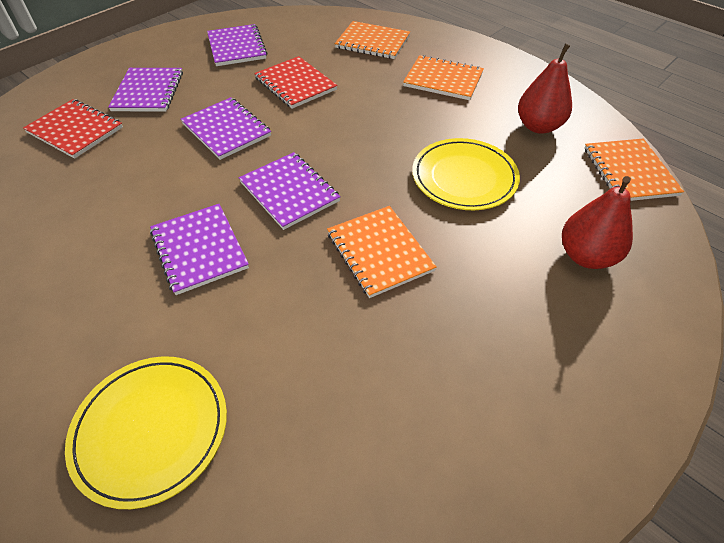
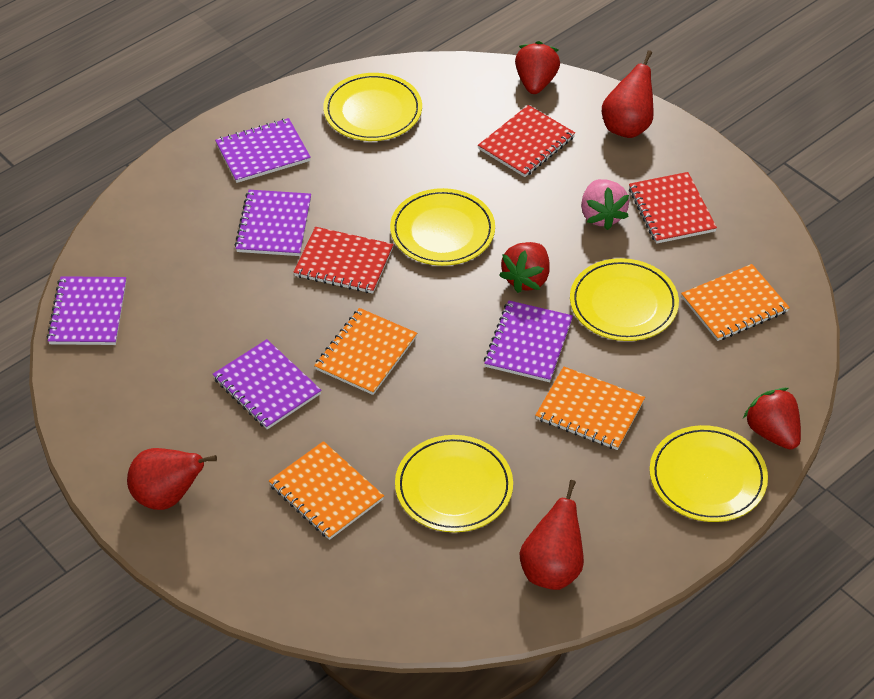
pink strawberry: none = 0 -> [581,179,629,230] = 1
red notebook: [23,99,123,159] [254,56,338,109] = 2 -> [294,227,394,294] [478,105,575,177] [629,172,717,244] = 3
red pear: [518,43,572,134] [562,176,633,269] = 2 -> [127,448,217,510] [520,480,584,590] [602,50,654,138] = 3
red strawberry: none = 0 -> [499,242,549,293] [515,41,560,94] [743,388,801,449] = 3
yellow plate: [65,357,227,509] [412,138,520,210] = 2 -> [323,73,422,141] [390,188,495,266] [395,435,513,532] [570,258,679,341] [650,425,768,522] = 5

